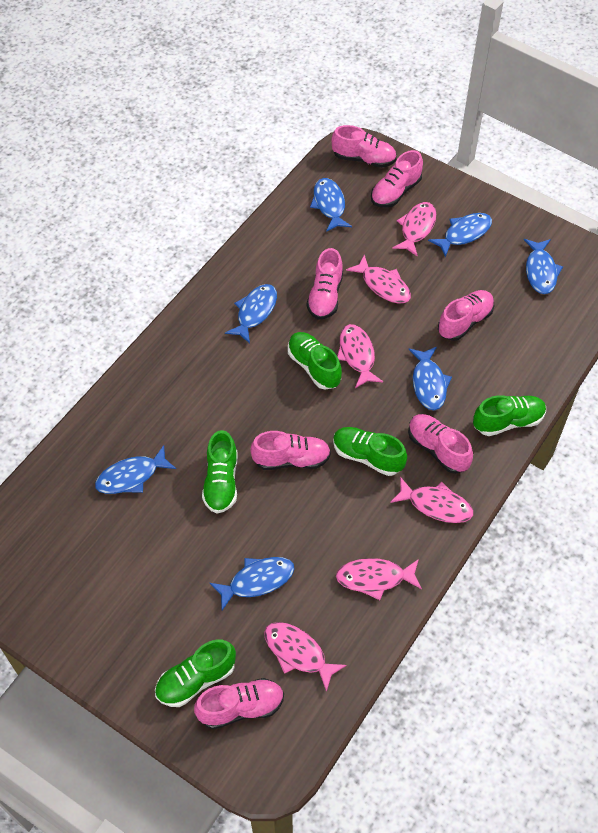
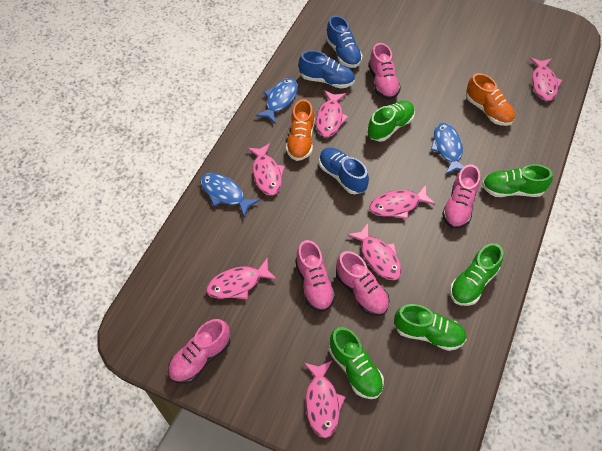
blue fish: [95,445,176,494] [210,557,294,610] [225,284,277,344] [310,178,352,232] [408,347,452,410] [428,213,492,257] [524,239,563,294] = 7 -> [200,173,260,217] [255,78,298,124] [431,123,464,174] = 3
blue shoe: none = 0 -> [299,50,355,88] [319,148,369,194] [326,15,363,68] = 3
orange shoe: none = 0 -> [286,99,314,161] [466,73,515,126] = 2
pink fish: [264,622,347,692] [336,558,422,600] [337,324,383,388] [346,254,411,303] [390,477,473,523] [392,202,436,257] = 6 -> [206,258,277,299] [247,143,285,195] [304,361,345,438] [316,90,349,137] [347,223,402,280] [369,185,436,219] [530,57,562,101] = 7
pink shoe: [194,678,284,729] [250,431,331,470] [307,248,343,320] [332,125,397,168] [371,150,423,208] [408,414,473,474] [438,290,494,341] = 7 -> [168,319,230,384] [295,240,336,312] [336,251,389,316] [368,43,401,100] [442,164,480,229] = 5

